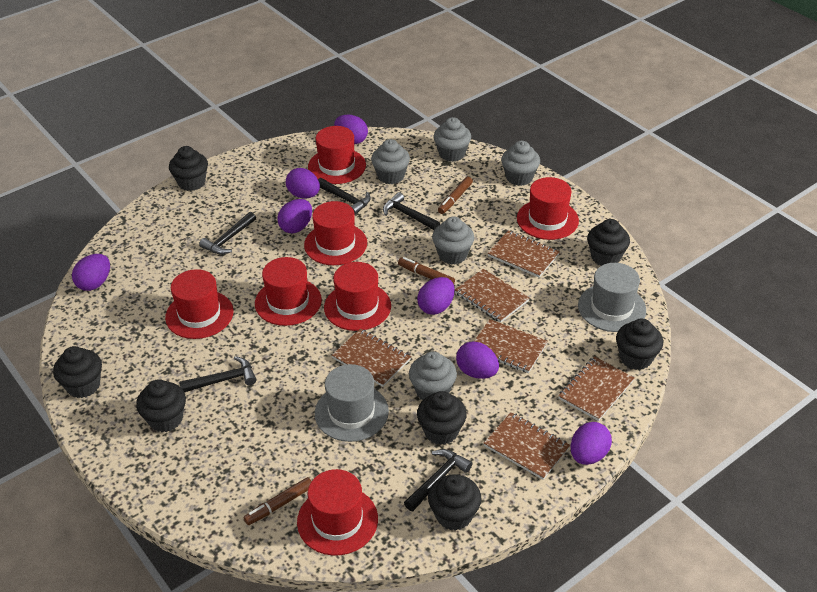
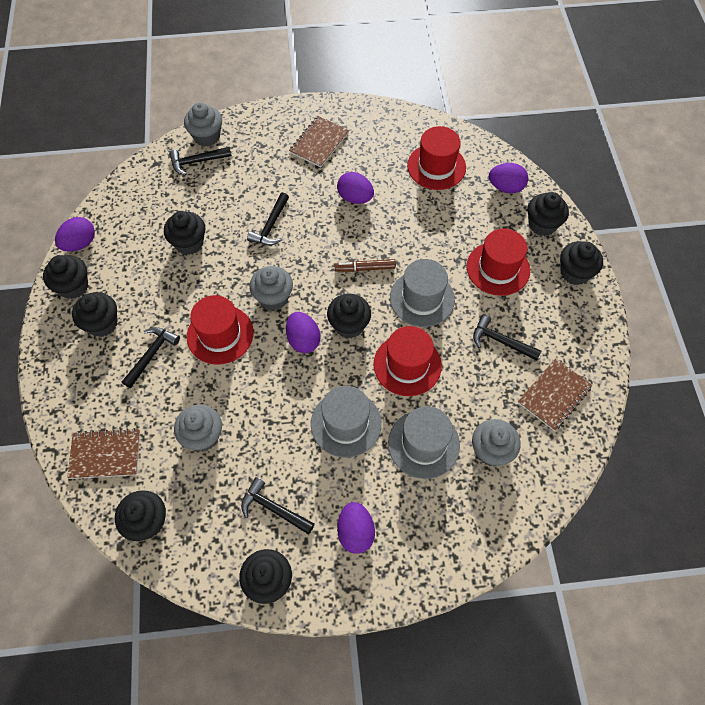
black cupcake: [53,346,102,398] [136,379,186,432] [169,146,208,191] [417,391,467,445] [428,474,482,531] [587,219,630,266] [616,319,663,370] = 7 -> [43,255,88,299] [72,292,118,337] [115,490,166,541] [164,211,205,255] [239,549,292,604] [327,294,371,338] [527,192,569,236] [560,241,603,285] = 8
brown marker: [244,477,311,525] [398,257,455,284] [438,177,473,214] = 3 -> [334,259,396,272] = 1
brown notebook: [332,329,411,387] [455,269,529,323] [474,319,548,373] [484,412,570,480] [488,230,560,278] [558,356,634,421] = 6 -> [67,428,140,479] [289,116,349,167] [518,358,593,431] = 3
grey cupcake: [371,139,410,184] [409,351,457,400] [432,216,474,265] [434,117,471,162] [501,141,540,186] = 5 -> [174,405,222,451] [184,102,222,147] [250,266,293,310] [472,419,521,466] = 4
grey hat: [315,364,389,442] [578,263,646,332] = 2 -> [311,386,382,458] [388,406,460,479] [390,259,455,327] = 3
purple egg: [72,254,110,291] [277,199,312,233] [286,168,320,198] [334,114,368,144] [417,277,455,315] [456,341,499,379] [570,422,612,465] = 7 -> [55,217,95,252] [286,312,321,353] [337,172,374,204] [337,502,375,554] [489,163,528,193] = 5
red hat: [165,269,233,339] [255,257,322,326] [297,469,378,556] [304,201,367,265] [308,126,366,184] [324,262,391,331] [517,177,579,240] = 7 -> [187,295,254,365] [374,326,442,396] [407,126,466,190] [467,229,530,296] = 4

